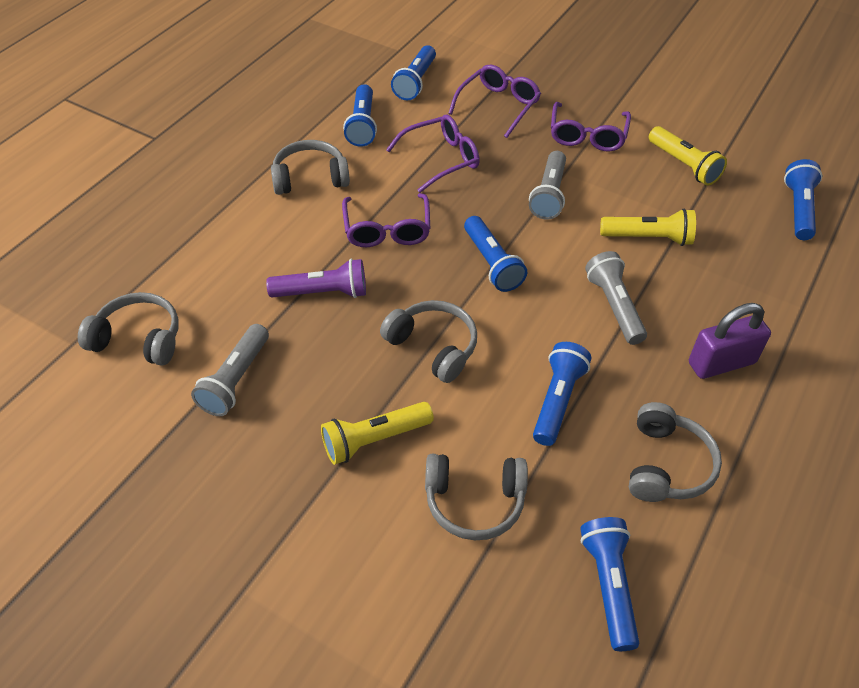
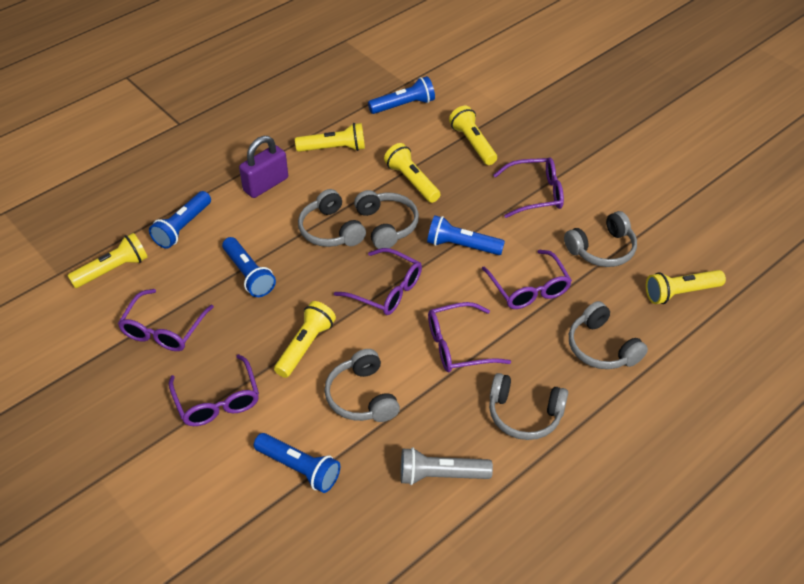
blue flashlight: [343,84,377,147] [391,45,436,100] [464,216,527,292] [533,342,591,446] [580,517,639,651] [784,159,822,240] = 6 -> [149,191,211,249] [222,237,276,297] [254,433,340,493] [368,76,435,114] [427,215,505,255] = 5
grey flashlight: [191,324,269,416] [529,151,566,220] [585,251,647,345] = 3 -> [400,447,493,485] = 1
grey headphones: [78,292,179,365] [271,140,350,195] [380,300,477,383] [425,454,528,540] [629,402,722,502] = 5 -> [298,189,366,247] [325,349,400,422] [354,190,419,249] [489,373,568,440] [564,211,637,267] [569,301,648,369] = 6
purple flashlight: [266,259,366,298] = 1 -> none = 0
purple glasses: [342,193,430,247] [386,114,480,193] [448,65,541,138] [551,102,631,151] = 4 -> [118,289,214,351] [169,354,259,426] [334,248,422,315] [428,302,511,372] [482,250,572,309] [493,158,564,218] = 6
yellow flashlight: [321,402,434,465] [600,209,696,246] [648,126,727,186] = 3 -> [67,233,148,288] [274,301,336,378] [295,123,365,152] [384,143,440,203] [449,106,497,165] [646,270,726,304] = 6

